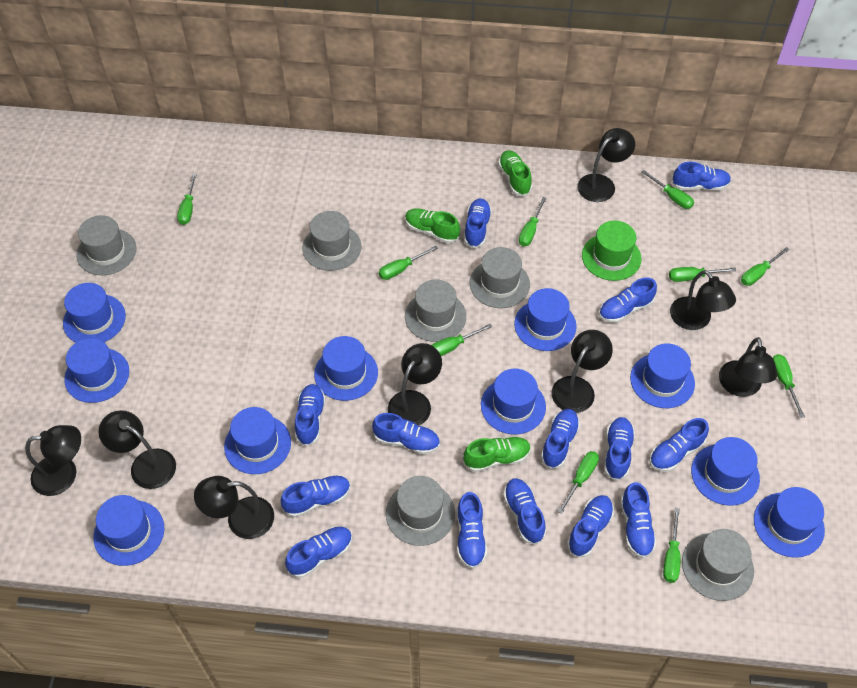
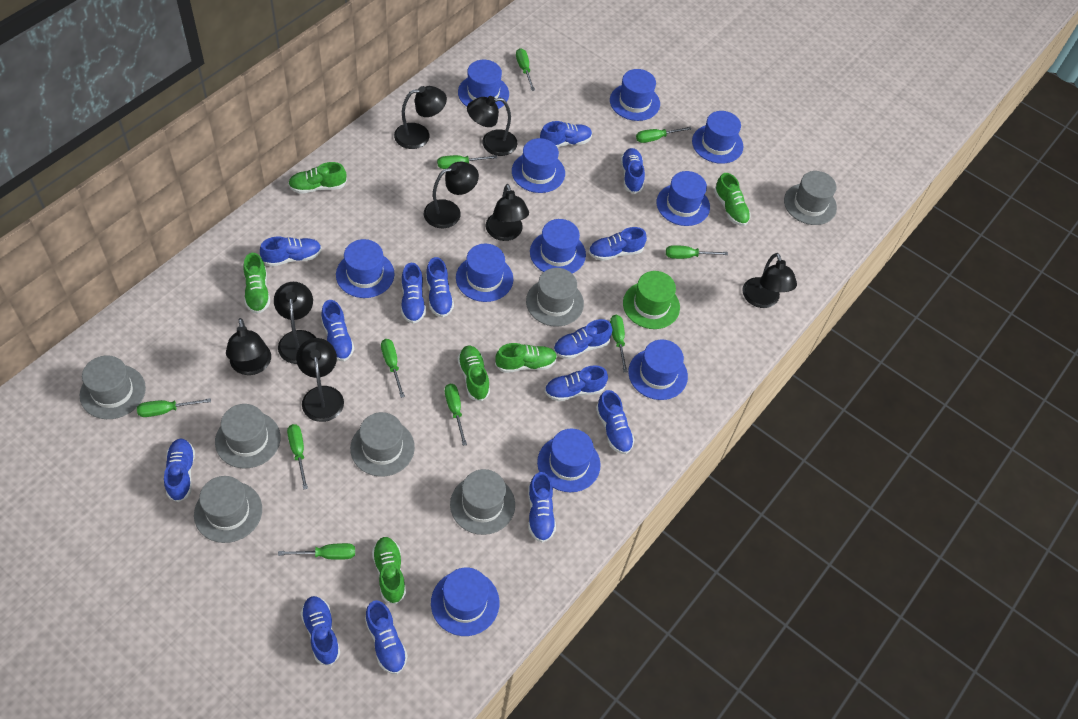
blue hat: [63,283,126,342] [64,338,129,403] [94,495,164,566] [224,407,291,474] [314,336,378,401] [481,369,546,434] [514,288,577,351] [630,343,695,408] [691,437,760,506] [754,487,825,558] = 10 -> [336,239,394,298] [431,567,499,636] [456,244,513,302] [458,60,509,109] [512,138,565,193] [530,219,586,274] [537,429,600,492] [610,69,660,121] [628,339,688,400] [656,171,710,226] [692,111,743,164] = 11
green shoe: [405,208,460,243] [463,436,531,472] [498,150,532,196] = 3 -> [243,253,270,314] [288,162,347,194] [372,537,406,604] [457,346,490,401] [495,343,557,373] [714,173,751,226] = 6
grey hat: [76,215,136,275] [302,211,361,271] [386,476,455,546] [405,279,466,342] [470,247,530,308] [682,529,754,601] = 6 -> [80,355,146,419] [194,476,262,543] [215,404,281,469] [350,412,415,477] [450,469,515,535] [526,268,584,327] [784,171,837,225] = 7

